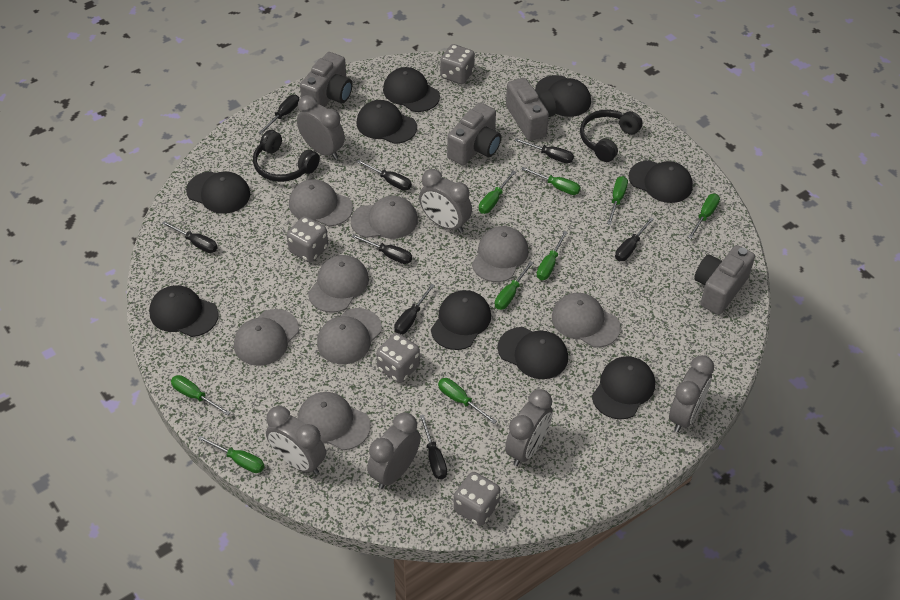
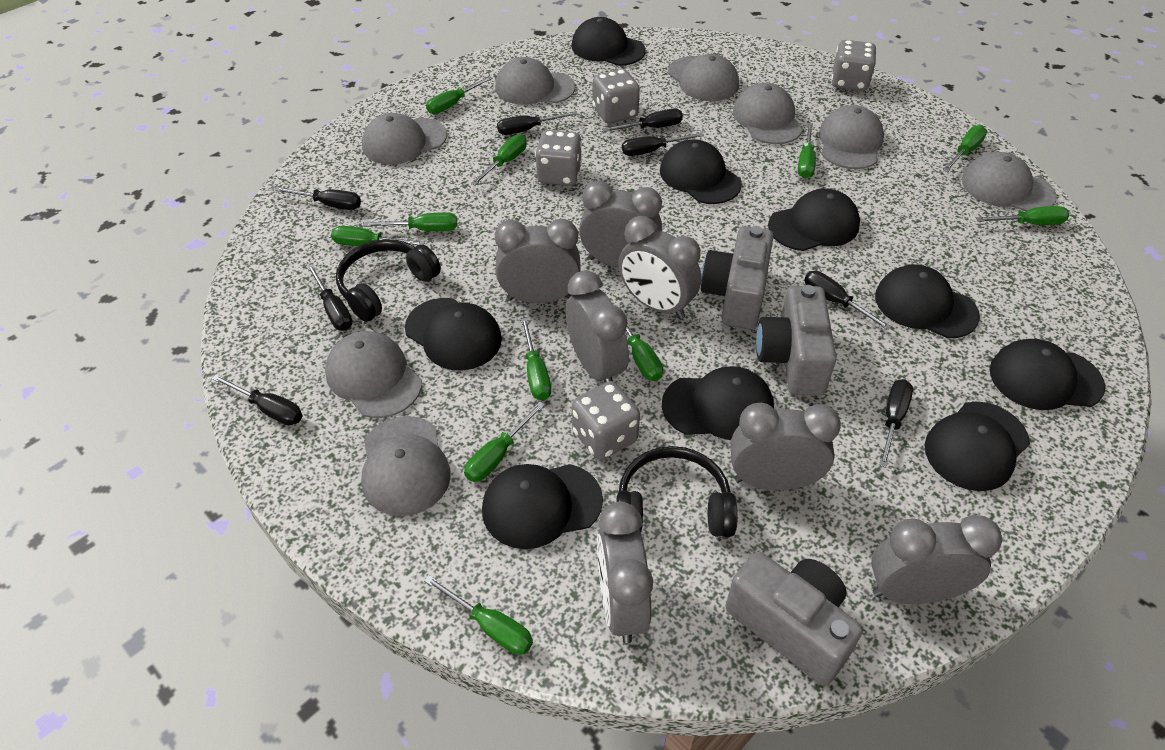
green screwdriver: [171,375,231,416] [198,435,264,473] [438,378,497,424] [479,171,516,214] [495,261,534,310] [521,167,581,195] [537,231,568,280] [607,176,628,225] [688,194,720,239] = 9 -> [331,226,425,246] [364,212,457,231] [424,575,533,655] [426,76,493,114] [464,402,545,482] [471,134,527,186] [521,318,551,400] [614,305,663,381] [798,123,816,178] [943,125,987,172] [976,206,1069,225] = 11
grey camera: [300,52,352,107] [447,103,501,165] [506,78,556,141] [694,245,755,315] = 4 -> [701,226,773,330] [725,552,863,685] [756,285,837,396] = 3
grey clock: [266,406,326,474] [297,95,345,160] [367,413,421,489] [419,169,472,233] [505,389,553,466] [669,355,714,432] = 6 -> [495,219,581,303] [565,270,629,383] [579,181,662,267] [597,502,653,643] [619,216,701,319] [730,403,841,490] [871,515,1002,604] = 7

